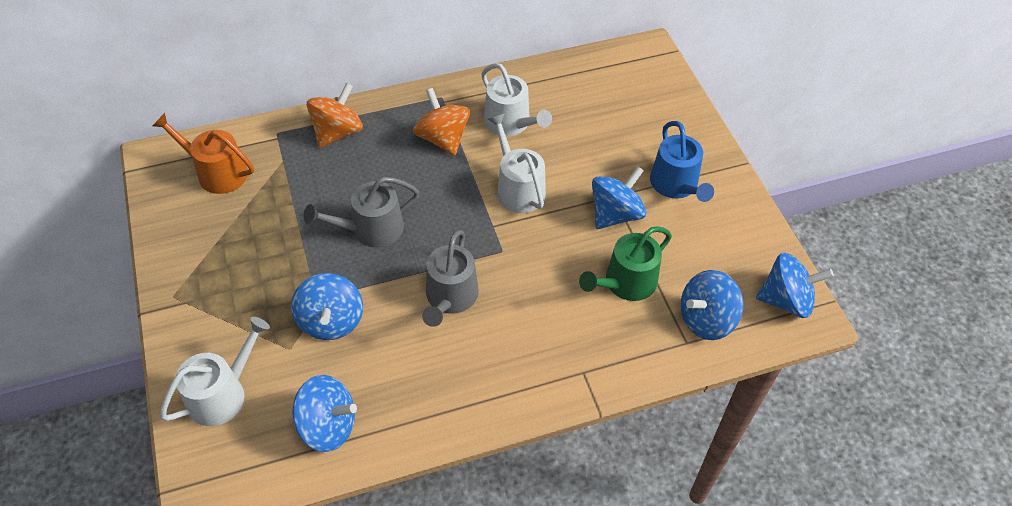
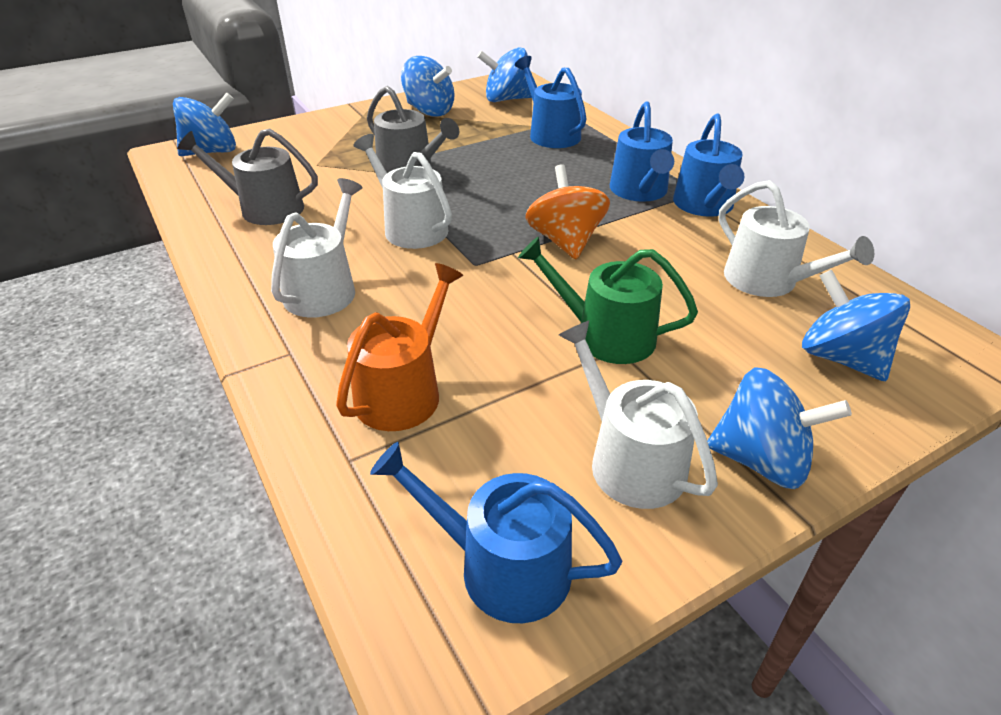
blue watering can: [650,121,714,202] = 1 -> [370,442,622,623] [515,56,587,148] [610,101,674,202] [673,114,744,217] = 4
orange spinning top: [307,83,363,148] [413,88,470,156] = 2 -> [525,164,610,259] = 1
white watering can: [160,317,270,426] [482,63,552,136] [488,113,546,213] = 3 -> [271,178,363,318] [353,134,452,249] [559,321,718,509] [719,180,874,297] = 4

